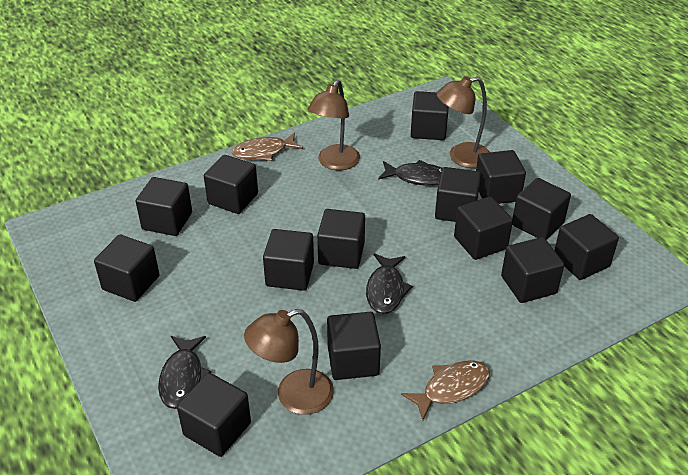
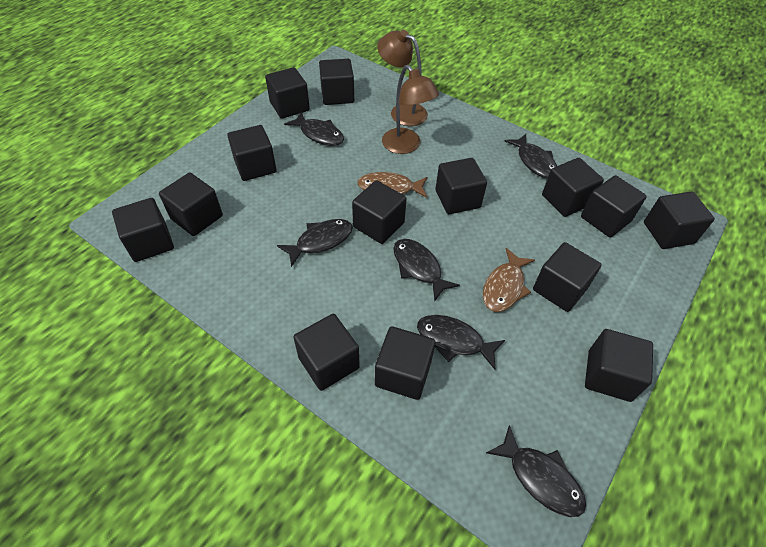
black fish: [158,336,212,409] [366,253,413,314] [378,160,442,186] = 3 -> [277,219,353,267] [284,112,344,146] [393,239,460,301] [417,315,505,369] [486,425,586,517] [504,134,557,179] = 6
brown lamp: [244,309,334,415] [308,80,360,170] [436,76,490,168] = 3 -> [377,30,428,126] [382,65,439,154] = 2

